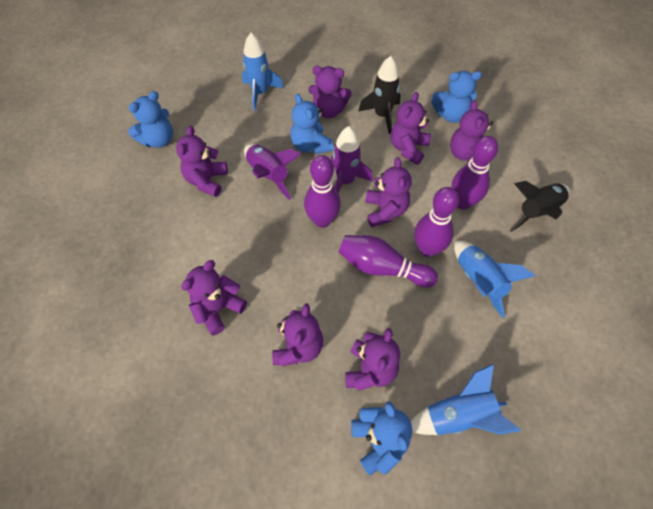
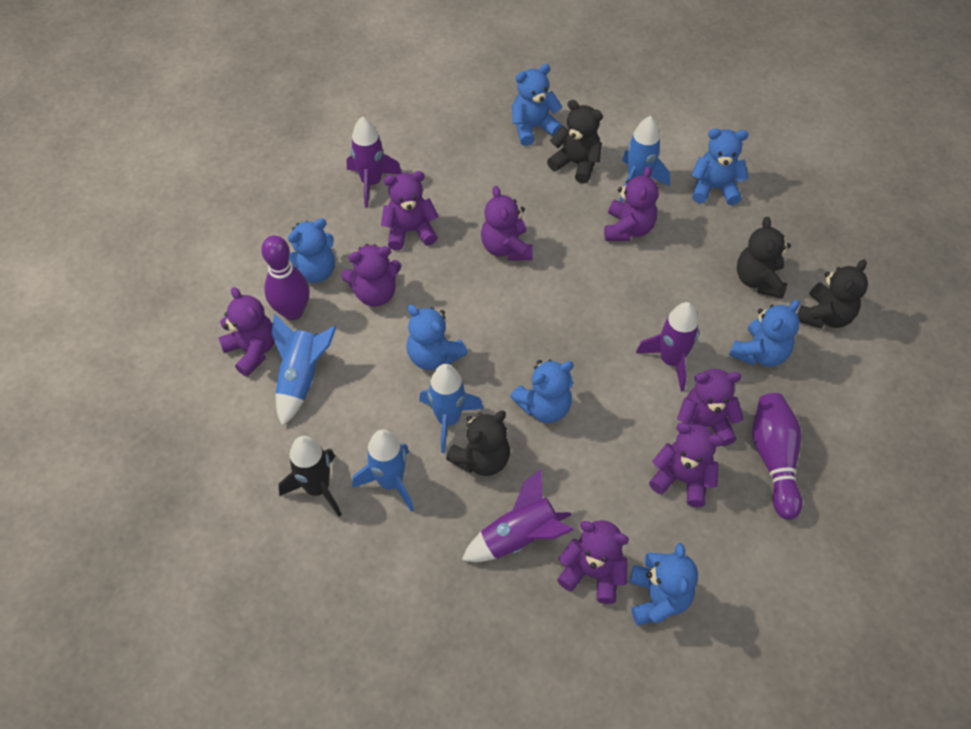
black rocket: [358,56,400,134] [510,181,570,232] = 2 -> [278,436,342,517] = 1
black teddy bear: none = 0 -> [446,411,510,476] [547,100,603,184] [737,217,791,299] [797,259,868,329] = 4
blue rocket: [242,33,283,111] [411,364,521,435] [454,241,535,318] = 3 -> [271,314,336,426] [352,429,414,512] [419,364,483,453] [619,116,670,202] = 4
blue teddy bear: [128,91,173,148] [290,94,334,154] [351,402,412,476] [431,71,482,123] = 4 -> [288,218,335,283] [407,305,468,370] [510,359,574,423] [512,64,562,146] [629,543,698,626] [691,128,749,205] [729,300,800,367] = 7
purple bowling pin: [304,155,341,228] [338,235,438,287] [414,187,459,257] [452,136,498,210] = 4 -> [261,235,310,320] [752,393,803,520] = 2
purple rocket: [244,144,301,200] [331,126,373,193] = 2 -> [347,116,402,208] [462,469,573,562] [636,302,699,392] = 3

